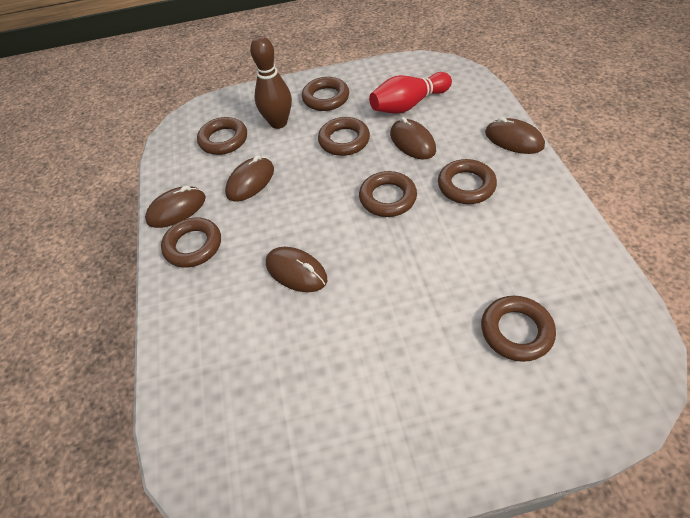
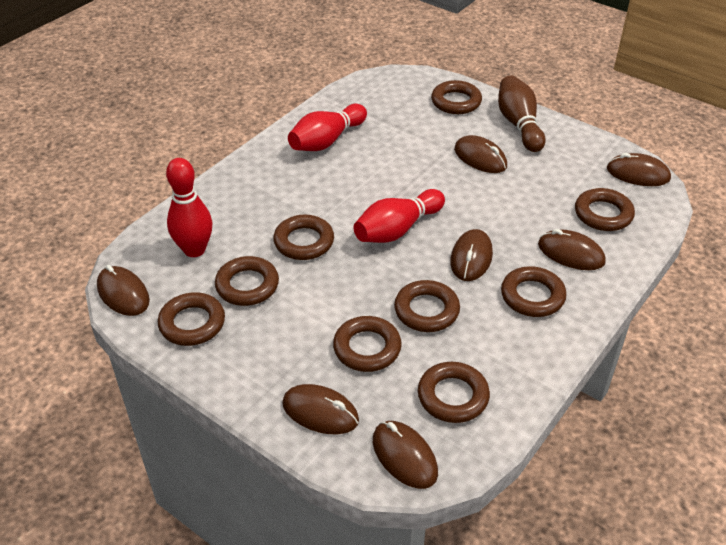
brown mouse: [145,186,206,228] [225,155,274,202] [266,247,327,292] [390,117,436,159] [485,117,545,154] = 5 -> [97,265,150,316] [282,384,359,434] [373,421,438,489] [450,229,493,281] [454,135,507,173] [538,229,606,270] [607,153,671,186] = 7
brown ring: [161,217,221,268] [197,117,247,155] [302,77,349,111] [318,117,370,156] [359,171,417,217] [438,159,497,204] [481,296,556,362] = 7 -> [158,292,225,346] [215,256,279,306] [273,214,334,260] [333,316,402,372] [394,280,460,332] [418,362,490,423] [431,80,482,114] [501,266,567,317] [575,188,635,231] = 9
red bowling pin: [369,72,452,114] = 1 -> [166,158,212,257] [288,104,367,151] [353,189,445,243] = 3

